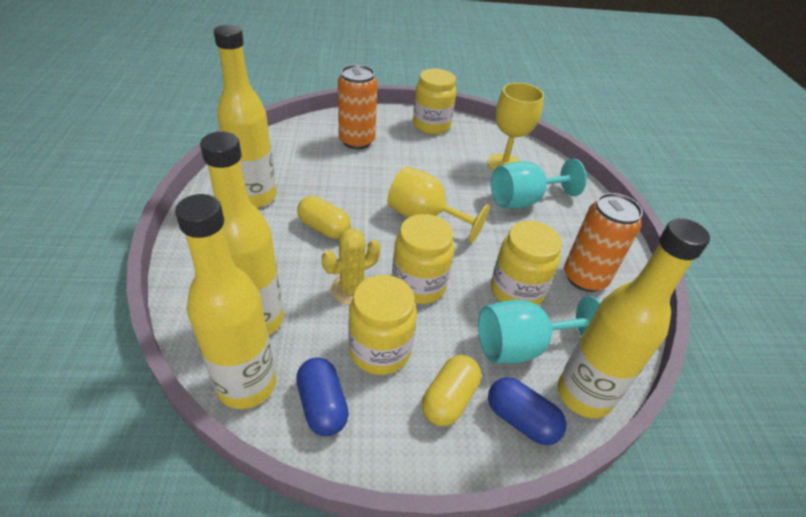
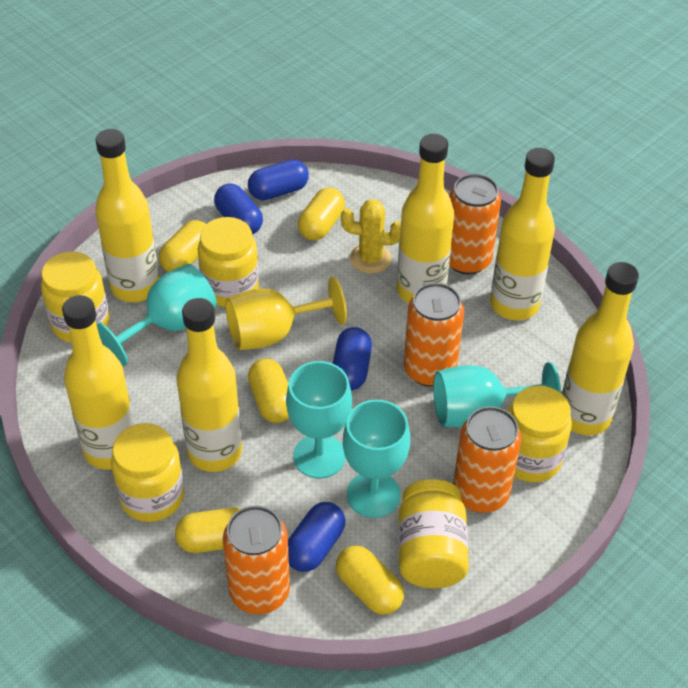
blue capsule: [296,357,349,436] [488,377,566,445] = 2 -> [214,184,263,234] [248,159,309,200] [288,502,345,572] [333,327,372,391] = 4
orange can: [338,65,377,149] [564,193,643,292] = 2 -> [223,505,290,615] [404,283,464,387] [449,174,501,275] [453,406,521,513] = 4
turquoise goblet: [478,296,601,363] [491,159,587,208] = 2 -> [96,264,217,366] [286,361,352,479] [343,400,410,518] [433,362,561,428] = 4
yellow bottle: [175,194,276,409] [200,132,284,335] [214,25,276,208] [558,218,710,418] = 4 -> [62,295,135,469] [95,129,159,302] [176,298,242,472] [397,134,454,303] [490,148,555,320] [562,262,639,435] = 6
yellow capsule: [297,196,351,239] [422,355,481,426] = 2 -> [159,220,206,272] [175,508,241,553] [248,359,289,423] [298,187,345,240] [336,546,404,615] = 5
yellow goblet: [387,166,490,244] [487,83,544,171] = 2 -> [226,277,347,350] = 1
yellow jar: [348,275,417,375] [392,214,454,304] [413,69,457,134] [491,221,562,305] = 4 -> [41,251,110,343] [111,423,184,522] [198,217,259,307] [398,479,469,588] [507,385,572,482] = 5

